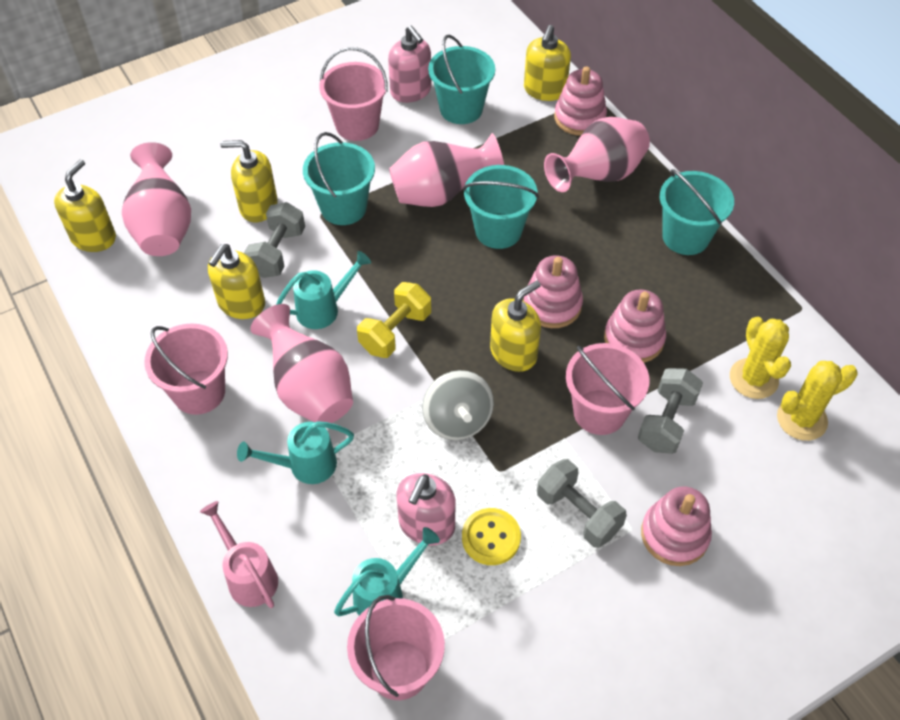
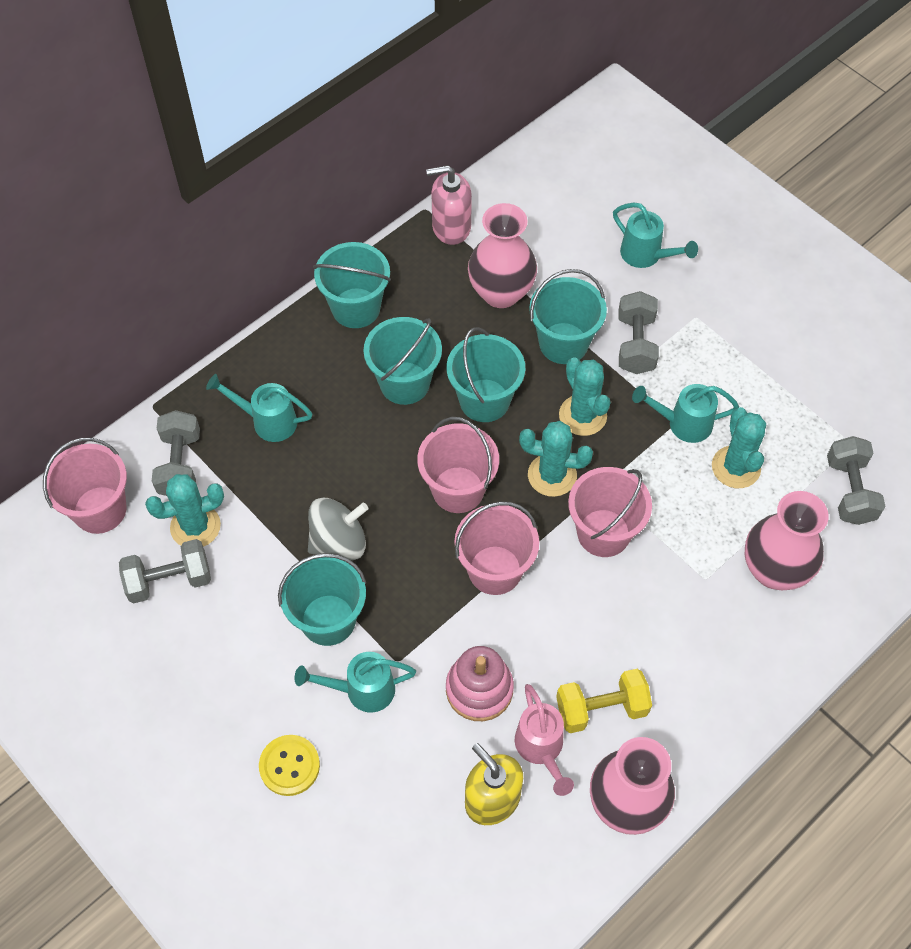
grey dumbbell: [244,202,305,278] [537,459,627,548] [638,368,703,454] = 3 -> [119,539,211,603] [152,410,200,496] [618,291,659,374] [827,436,886,525] = 4
pink soap dispenser: [388,25,431,103] [396,473,455,545] = 2 -> [426,165,472,245] = 1
pink stacking toy: [523,255,583,328] [554,66,607,136] [604,289,666,363] [641,487,712,566] = 4 -> [446,646,514,721] = 1
pink vase: [122,142,191,256] [250,304,353,423] [389,133,504,207] [544,117,650,192] = 4 -> [468,203,537,308] [590,737,675,835] [745,491,829,590] = 3
turquoise bucket: [303,132,375,225] [428,35,495,124] [463,165,539,249] [660,169,734,255] = 4 -> [278,553,366,646] [313,242,391,328] [364,317,442,405] [447,327,525,422] [529,269,607,364] = 5
turquoise cactus: none = 0 -> [145,474,224,547] [519,421,593,497] [559,357,611,436] [712,407,766,488] = 4
turquoise watering can: [237,421,354,484] [276,251,371,329] [334,527,440,616] = 3 -> [206,374,312,442] [294,652,416,712] [613,203,698,268] [632,384,739,443] = 4
yellow cactus: [730,317,791,399] [777,361,857,441] = 2 -> none = 0
yellow soap dispenser: [54,159,116,252] [208,244,265,319] [220,140,278,222] [490,281,541,372] [524,25,571,101] = 5 -> [465,743,523,825] = 1

